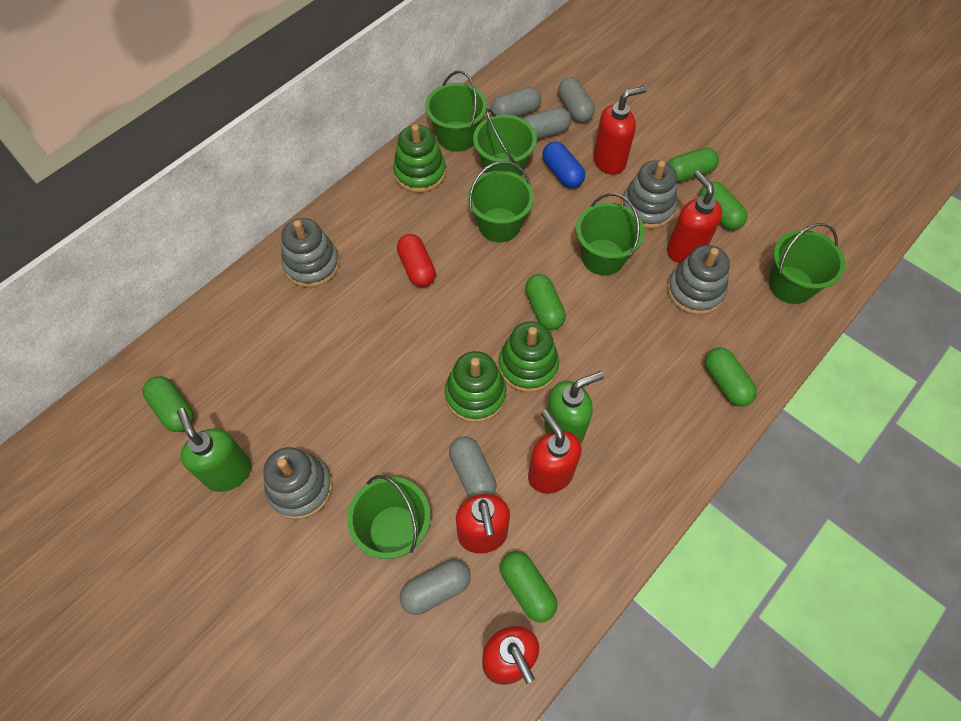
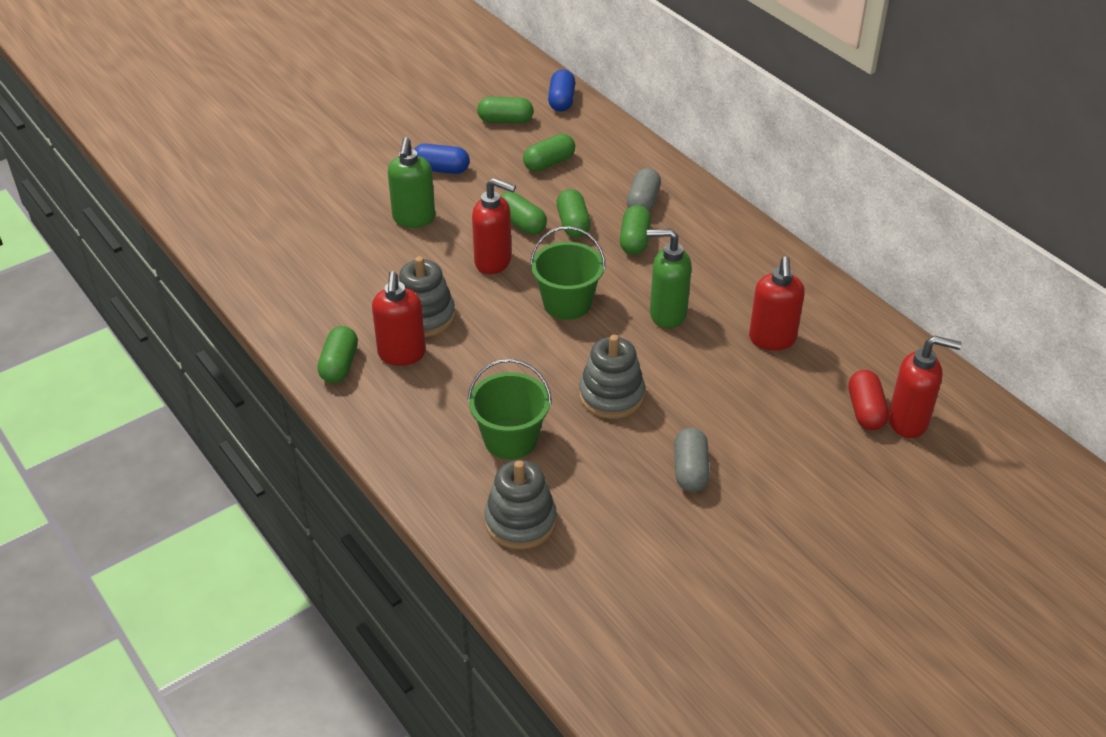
blue capsule: [542,142,585,188] = 1 -> [414,144,470,174] [548,69,575,112] = 2
green bucket: [347,475,431,559] [425,71,487,152] [468,161,534,242] [473,109,537,176] [576,193,645,275] [769,223,845,304] = 6 -> [467,359,552,460] [530,226,606,320] = 2
green stacking toy: [393,124,446,193] [445,351,507,423] [498,321,559,392] = 3 -> none = 0
grey capsule: [400,559,471,615] [449,436,496,497] [491,87,541,117] [523,107,571,140] [558,77,595,123] = 5 -> [627,168,661,212] [674,427,710,492] = 2
grey stacking toy: [263,447,332,520] [281,218,340,288] [621,160,677,229] [667,245,730,315] = 4 -> [398,256,455,337] [484,460,557,549] [579,335,645,419] = 3
red soap dispenser: [456,494,510,554] [482,626,539,685] [528,409,582,494] [593,86,647,175] [667,170,722,263] = 5 -> [372,271,426,366] [472,178,516,274] [749,257,805,350] [889,336,961,438] = 4

